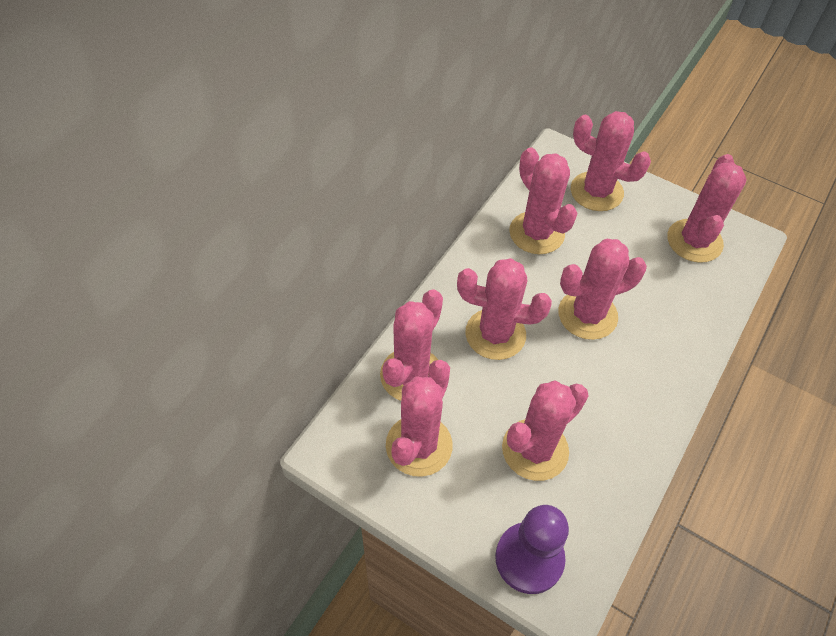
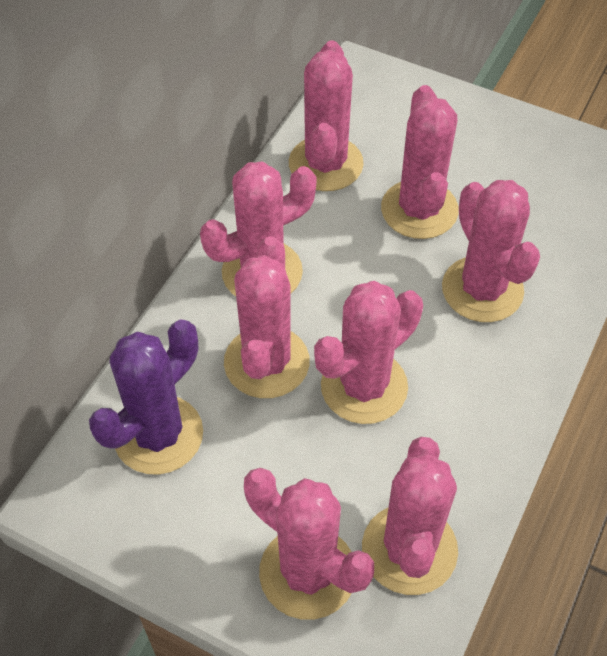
purple cactus: none = 0 -> [89,320,203,475] = 1
purple pawn: [495,505,569,594] = 1 -> none = 0

